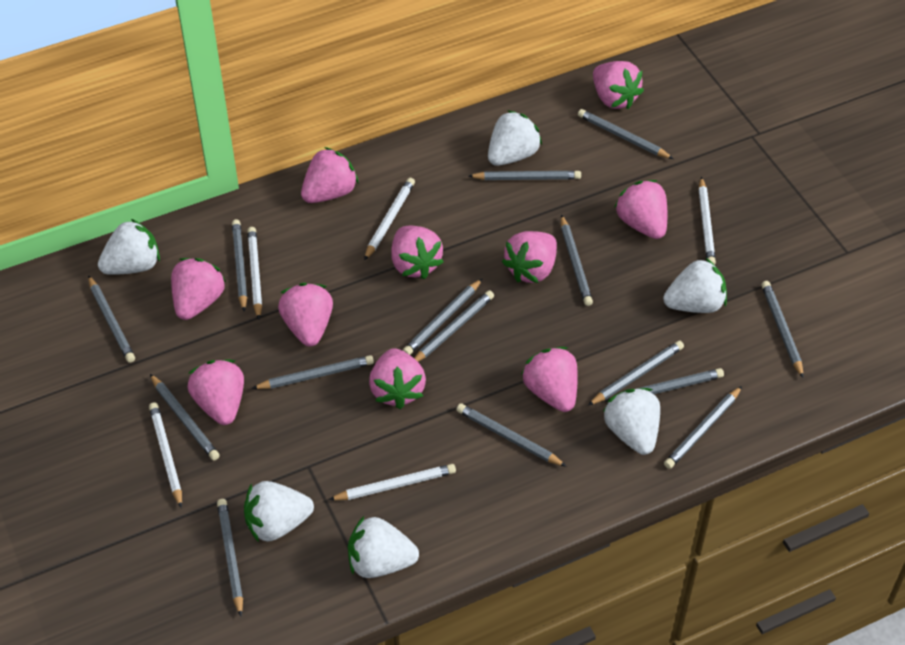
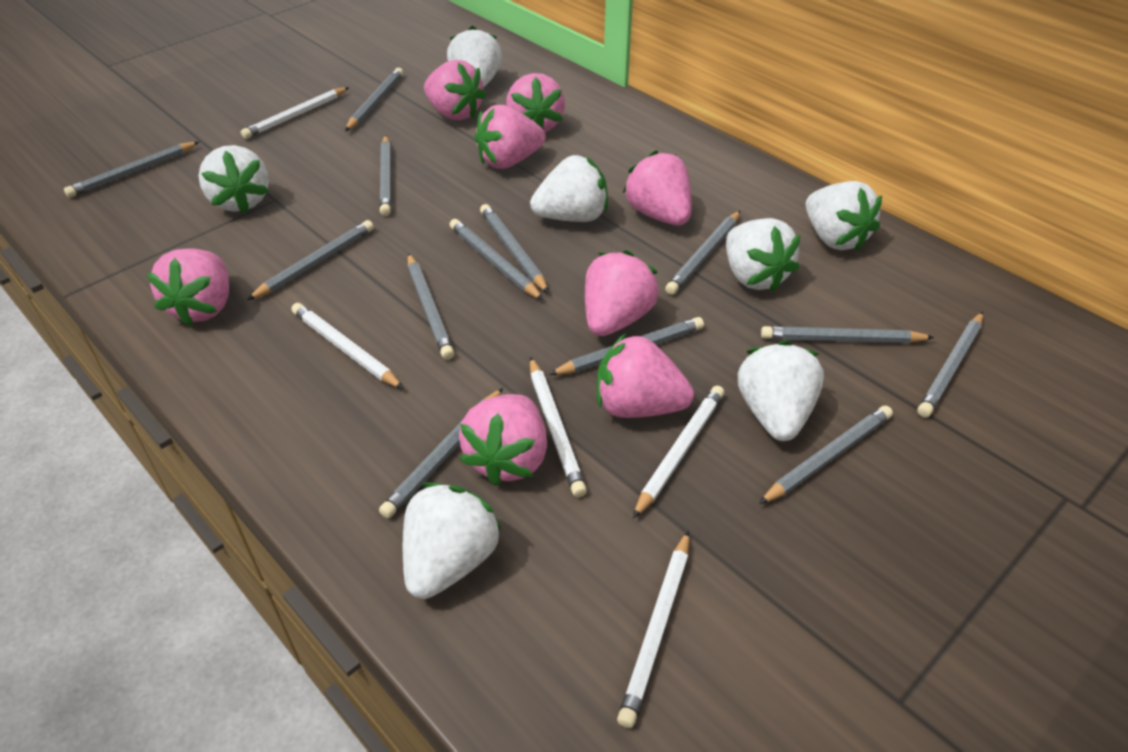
grey pencil: [88,275,135,363] [150,374,220,461] [217,499,243,616] [232,219,247,312] [252,355,374,389] [403,278,483,355] [414,290,494,362] [456,403,567,467] [469,171,581,180] [561,215,593,306] [578,109,673,159] [588,341,684,406] [605,368,724,402] [664,386,742,469] [761,281,804,378] = 15 -> [64,142,199,198] [247,220,374,300] [345,68,403,131] [379,388,503,519] [380,135,391,216] [408,253,454,360] [449,219,543,300] [480,204,549,293] [549,317,704,375] [665,211,740,295] [759,405,893,504] [761,326,935,343] [918,312,983,417] = 13
pink strawberry: [171,258,226,320] [187,360,244,425] [278,283,333,346] [301,147,359,203] [369,348,426,409] [391,226,444,279] [502,231,557,283] [522,347,578,412] [593,61,644,109] [615,180,667,239] = 10 -> [147,248,229,326] [424,59,487,120] [459,394,547,486] [474,105,546,169] [506,73,565,132] [585,250,659,336] [597,334,694,418] [623,150,692,225] = 8
white strawberry: [98,219,160,275] [244,481,314,542] [348,516,419,578] [488,110,542,166] [603,388,660,455] [663,258,727,313] = 6 -> [198,145,269,213] [403,483,502,599] [447,26,502,87] [530,155,608,222] [726,218,801,292] [738,341,824,441] [806,181,882,251] = 7

